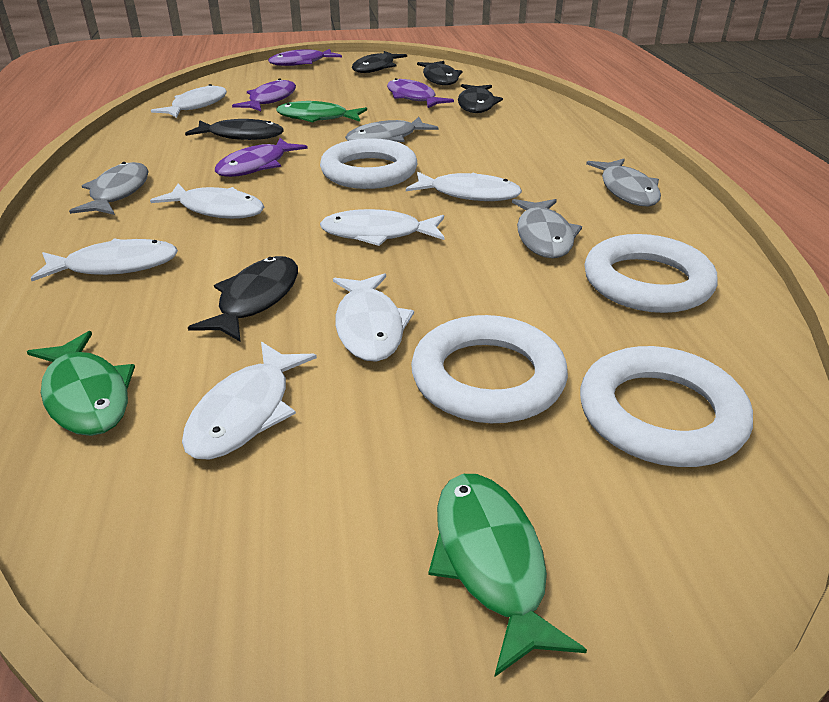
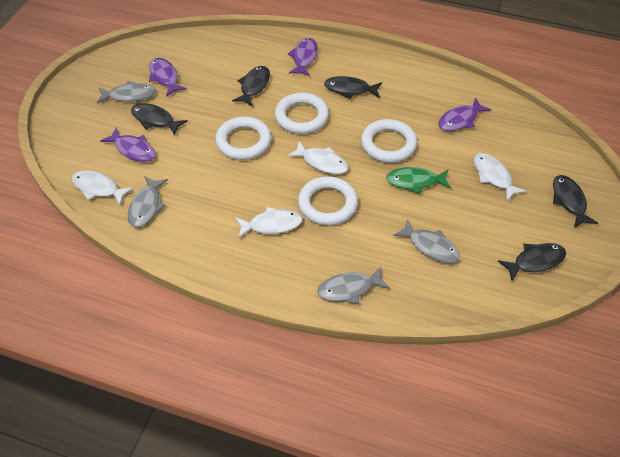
green fish: [27,331,135,436] [276,101,367,123] [428,474,587,677] = 3 -> [386,167,451,194] = 1
white fish: [31,239,178,281] [150,183,264,219] [151,84,227,118] [182,342,317,460] [320,209,444,246] [333,273,414,362] [406,172,522,201] = 7 -> [71,170,134,205] [235,207,303,238] [287,141,349,174] [473,153,527,201] = 4

